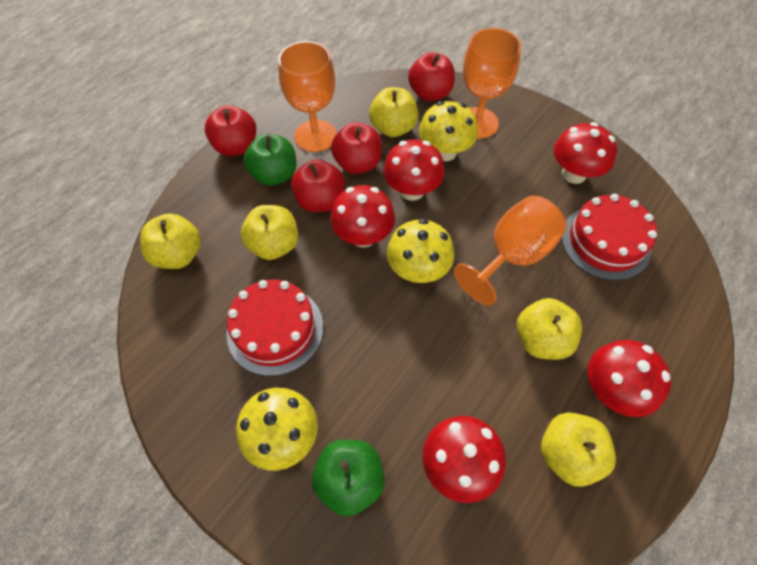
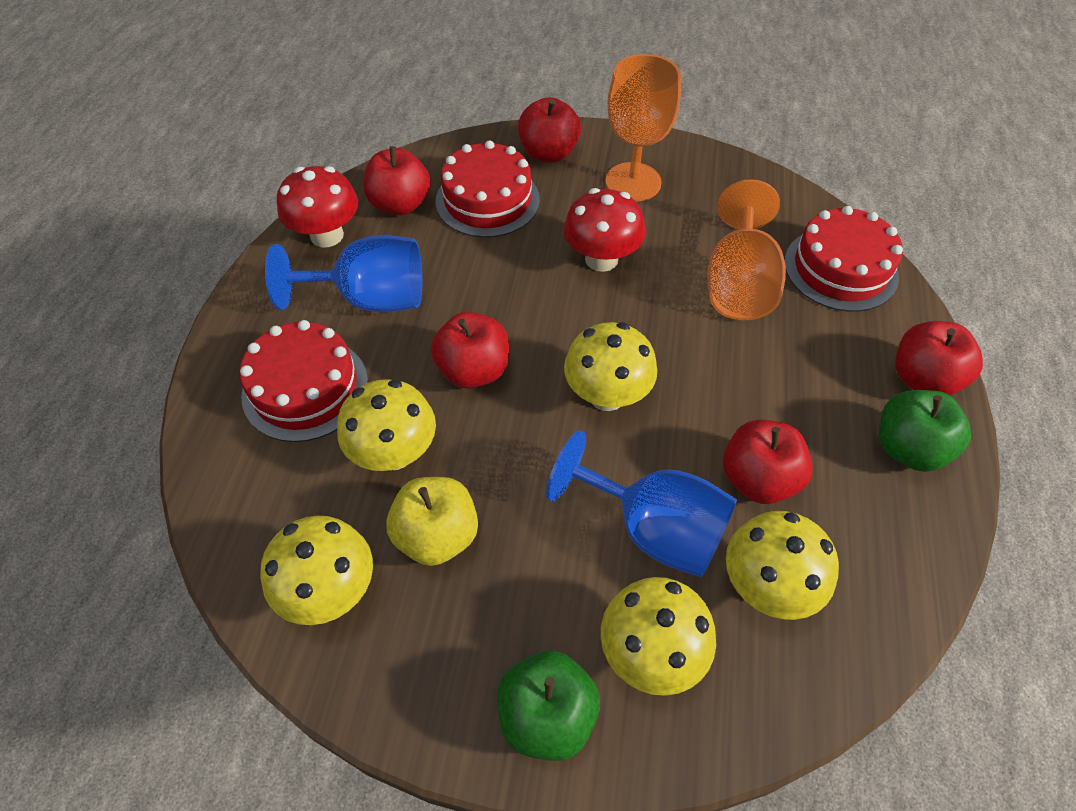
blue goblet: none = 0 -> [265,235,422,312] [546,430,737,578] = 2
orange goblet: [278,41,337,152] [454,195,567,305] [463,28,521,139] = 3 -> [605,54,681,201] [707,179,786,320] = 2
red apple: [205,105,256,156] [291,159,345,212] [331,122,382,174] [408,52,455,101] = 4 -> [363,146,431,215] [431,312,509,388] [518,97,581,162] [723,420,813,504] [895,321,983,395] = 5
red cake: [227,280,323,376] [562,194,657,280] = 2 -> [240,320,368,442] [436,140,540,238] [785,206,903,312] = 3
red mushroom: [330,185,395,248] [383,140,445,201] [422,416,506,503] [554,122,617,184] [588,340,671,417] = 5 -> [277,166,358,248] [564,188,646,272] = 2
yellow apple: [140,214,201,269] [241,205,299,260] [369,87,419,137] [517,298,582,360] [541,412,616,487] = 5 -> [386,477,478,566] = 1
yellow mushroom: [236,388,318,471] [387,219,454,283] [419,101,478,161] = 3 -> [260,515,373,625] [337,379,436,471] [564,322,657,411] [601,577,716,696] [726,511,839,620] = 5

